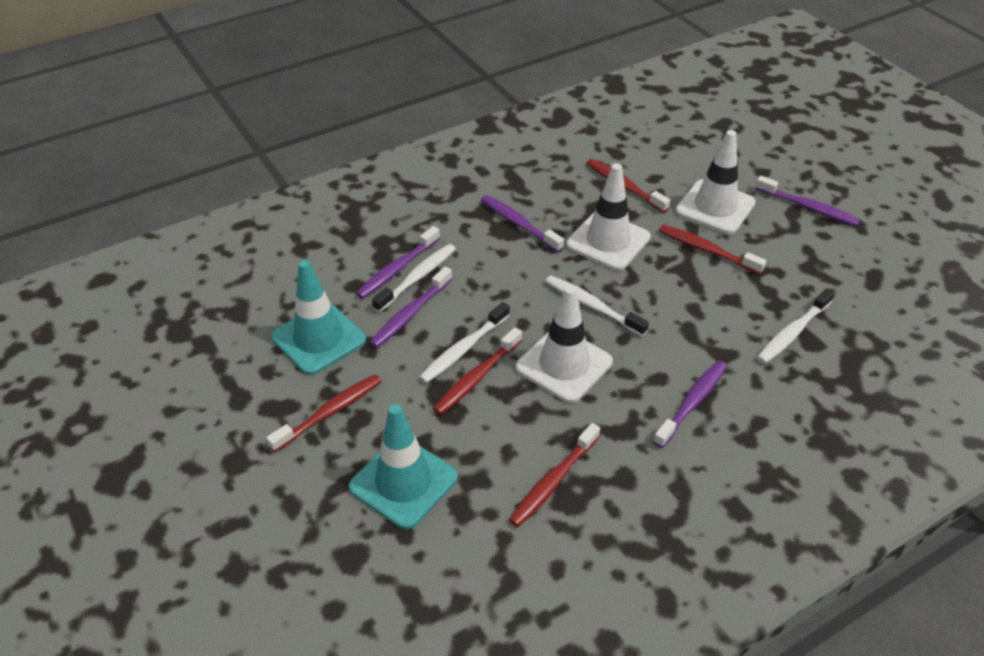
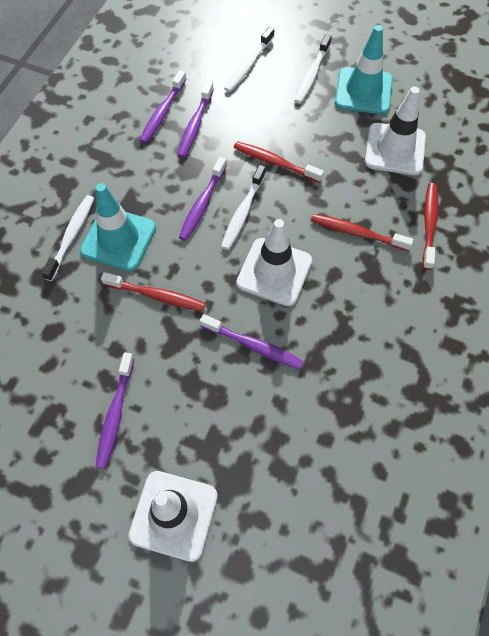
red toothbrush: [266,374,381,452] [433,327,522,415] [509,423,600,527] [586,159,670,213] [659,225,766,274] = 5 -> [101,272,205,311] [234,141,324,183] [311,214,413,251] [423,183,438,270] = 4

